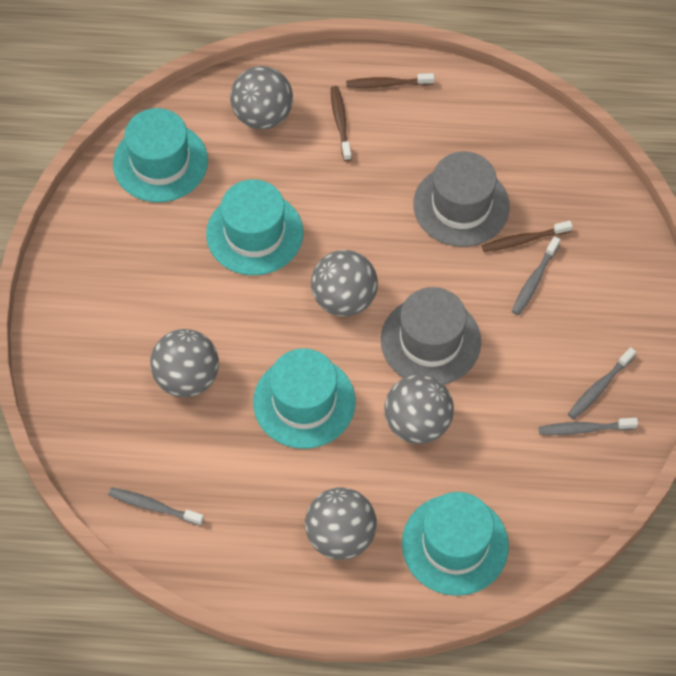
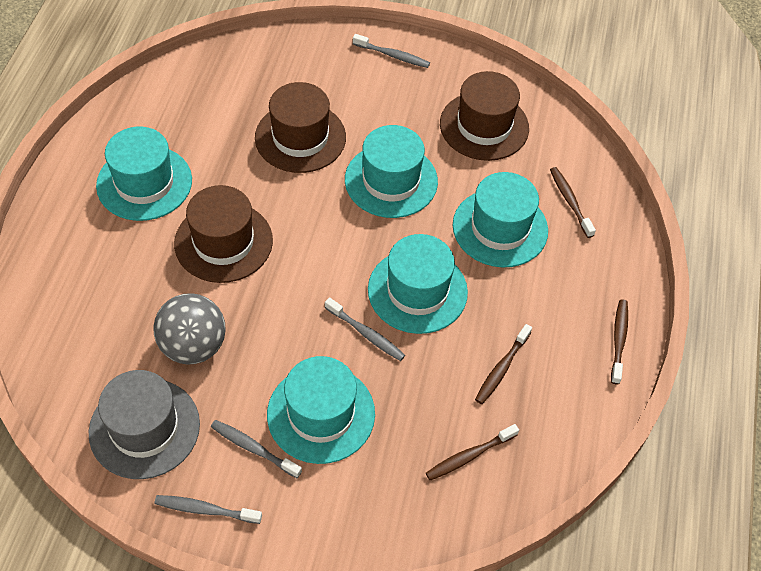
brown hat: none = 0 -> [174,185,273,283] [255,82,346,173] [440,71,529,161] = 3
brown toothbrush: [331,86,352,161] [346,73,435,88] [482,221,573,252] = 3 -> [426,424,519,481] [475,324,532,404] [550,167,596,238] [611,299,628,384] = 4
grey ball: [150,329,219,397] [230,66,293,129] [305,487,377,560] [311,250,378,317] [385,375,454,444] = 5 -> [153,293,226,364] = 1
grey hat: [381,287,481,385] [413,151,510,247] = 2 -> [89,370,200,479] = 1
turquoise hat: [113,108,208,202] [206,179,303,275] [253,348,355,449] [402,492,509,596] = 4 -> [96,127,192,221] [267,356,375,464] [345,125,438,218] [368,234,468,334] [453,172,548,267] = 5

